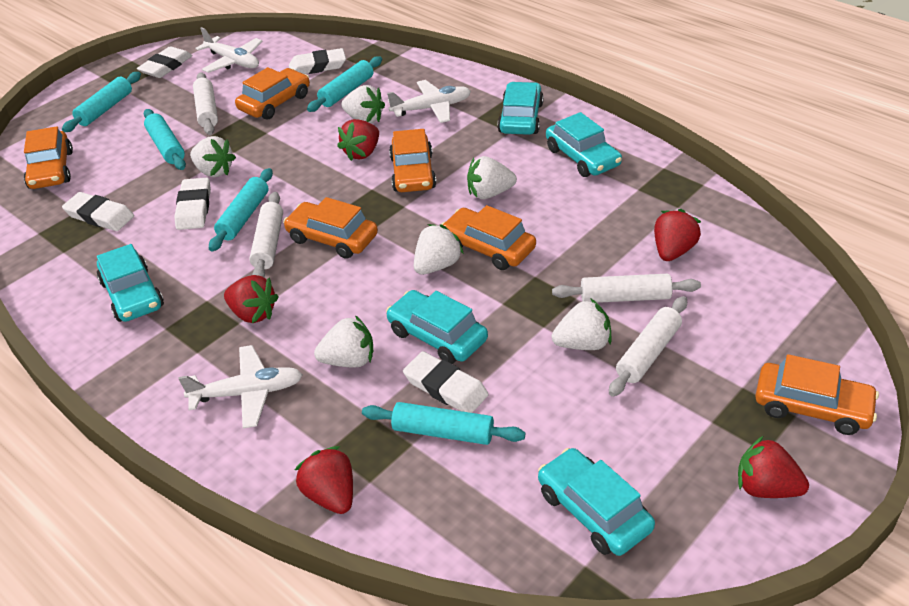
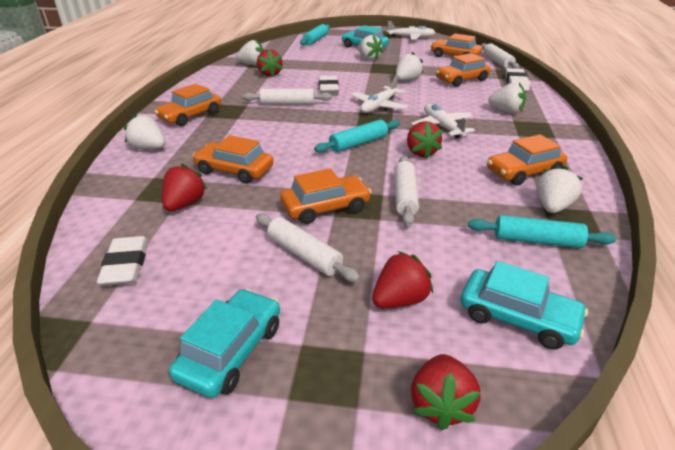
turquoise car: [97,244,164,322] [386,290,488,364] [497,82,544,135] [538,448,655,556] [546,112,622,177] = 5 -> [169,289,280,398] [342,25,389,48] [461,261,588,350] = 3
turquoise rolling pin: [62,72,141,132] [144,109,186,170] [209,168,273,251] [307,56,382,112] [362,402,525,445] = 5 -> [300,24,330,45] [314,120,400,153] [468,215,616,248] = 3
white eraser: [62,192,134,231] [137,46,193,78] [174,178,211,230] [289,48,346,74] [403,351,489,413] = 5 -> [97,236,148,286] [319,76,339,94] [505,68,530,91] = 3

